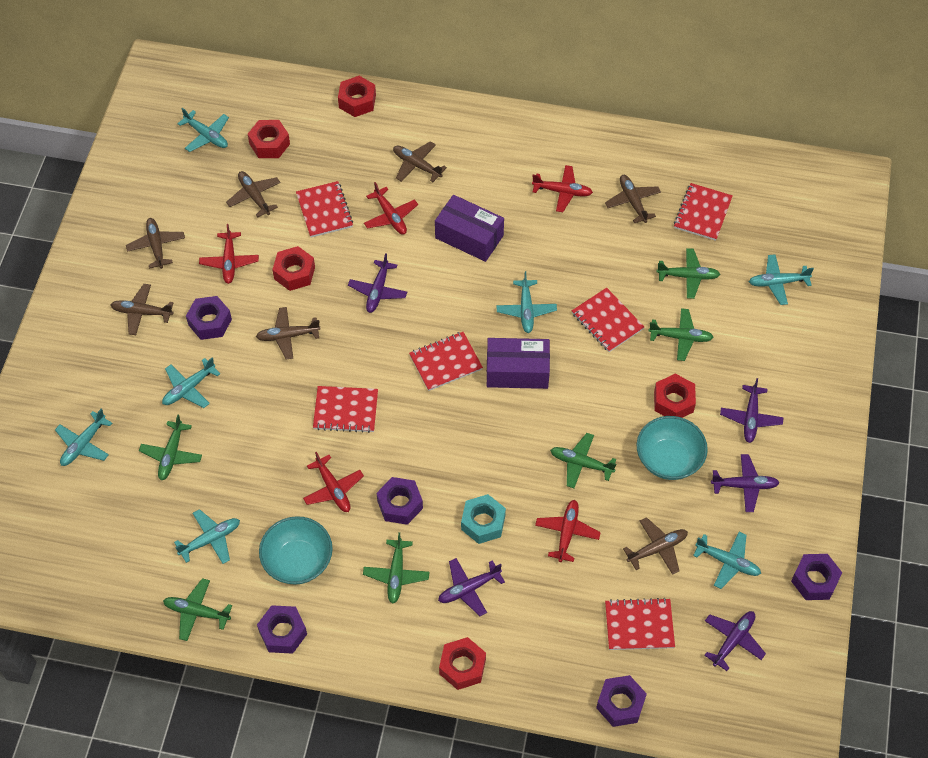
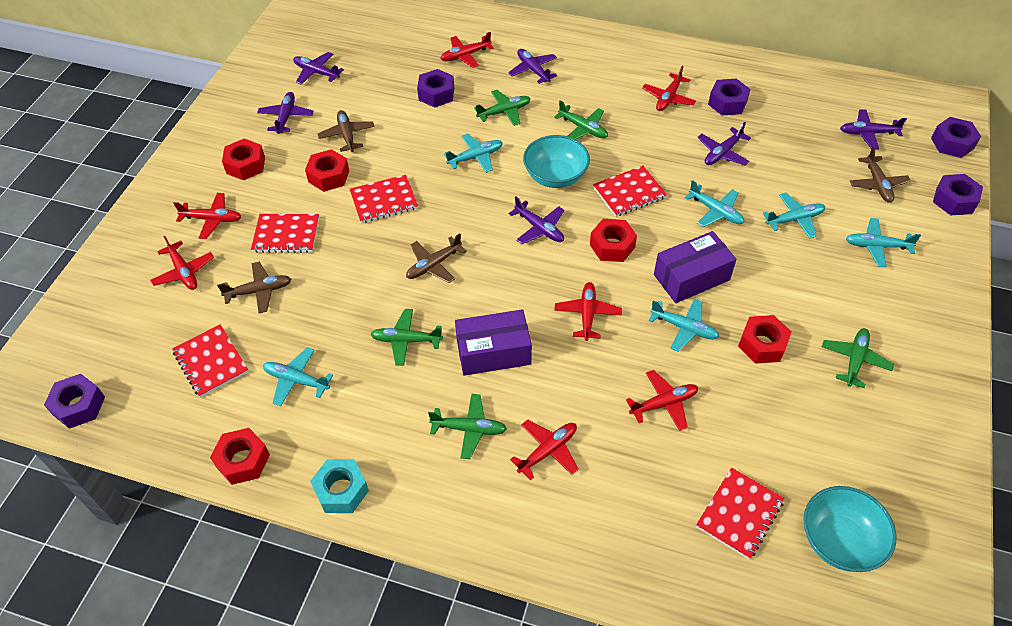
brown plane: [111,284,174,335] [126,218,185,269] [226,171,281,218] [256,307,321,360] [393,141,447,182] [605,175,661,223] [623,517,688,575] = 7 -> [217,262,291,313] [318,110,375,152] [406,233,467,283] [850,146,911,203] = 4
green plane: [139,415,202,480] [163,578,232,641] [363,532,429,604] [550,433,616,488] [648,308,714,361] [656,248,720,299] = 6 -> [370,309,443,366] [428,394,507,459] [474,90,531,126] [554,101,608,139] [822,328,894,388] = 5
purple plane: [348,253,407,313] [438,558,505,616] [704,611,766,671] [711,454,780,512] [720,378,784,443] = 5 -> [257,92,313,134] [293,52,344,85] [508,49,557,84] [509,197,564,244] [697,122,751,165] [840,109,907,149] = 6
red notebook: [296,181,353,238] [313,386,378,433] [409,332,483,391] [572,287,644,352] [605,598,675,650] [674,183,733,241] = 6 -> [172,324,249,398] [251,214,319,253] [350,175,418,223] [593,166,667,217] [696,468,785,559] = 5
red plane: [199,224,259,284] [303,452,364,512] [364,182,418,235] [532,165,593,212] [535,500,601,562] = 5 -> [150,236,214,290] [173,193,241,239] [440,32,494,68] [510,420,579,480] [554,282,622,341] [626,370,698,431] [642,66,696,111] = 7
turquoise plane: [55,409,112,466] [162,357,220,408] [174,509,240,564] [178,108,229,152] [496,271,557,333] [693,532,761,589] [749,254,814,305] = 7 -> [263,347,333,406] [444,133,503,173] [648,299,720,352] [685,180,744,227] [763,193,825,239] [846,218,921,267] = 6

